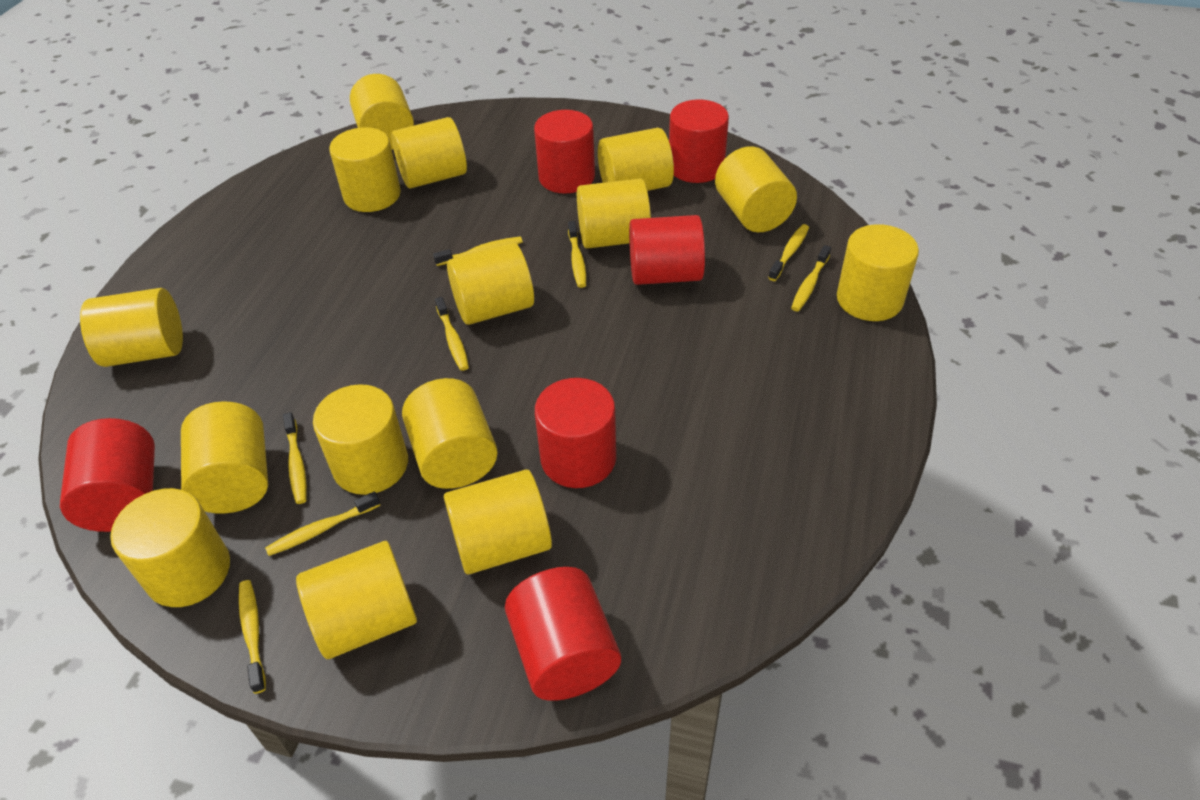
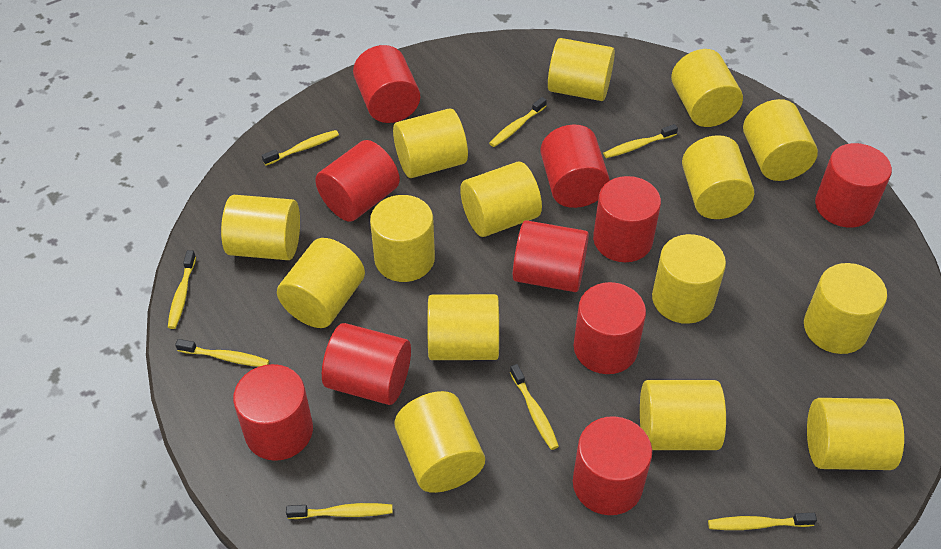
red cylinder: [60,418,155,532] [505,567,621,701] [534,110,595,194] [535,378,616,488] [629,215,705,285] [669,99,729,183] = 6 -> [233,364,313,461] [315,140,400,222] [322,323,411,405] [353,45,420,123] [513,220,589,292] [540,124,610,208] [573,416,652,515] [574,282,646,374] [593,176,661,262] [815,143,892,228] = 10

